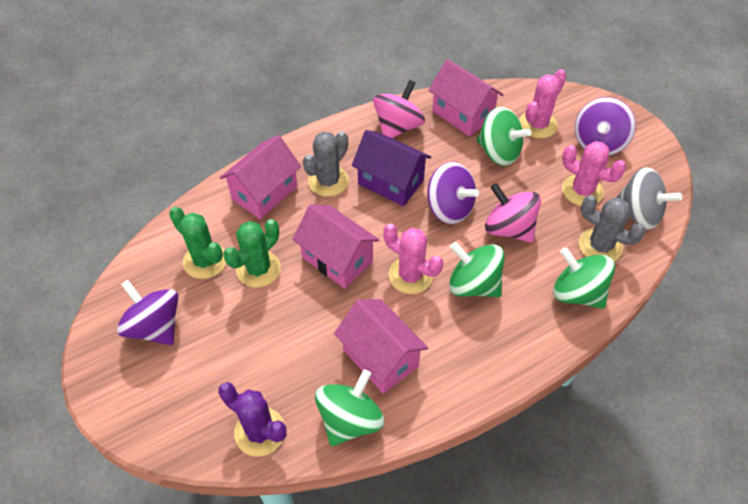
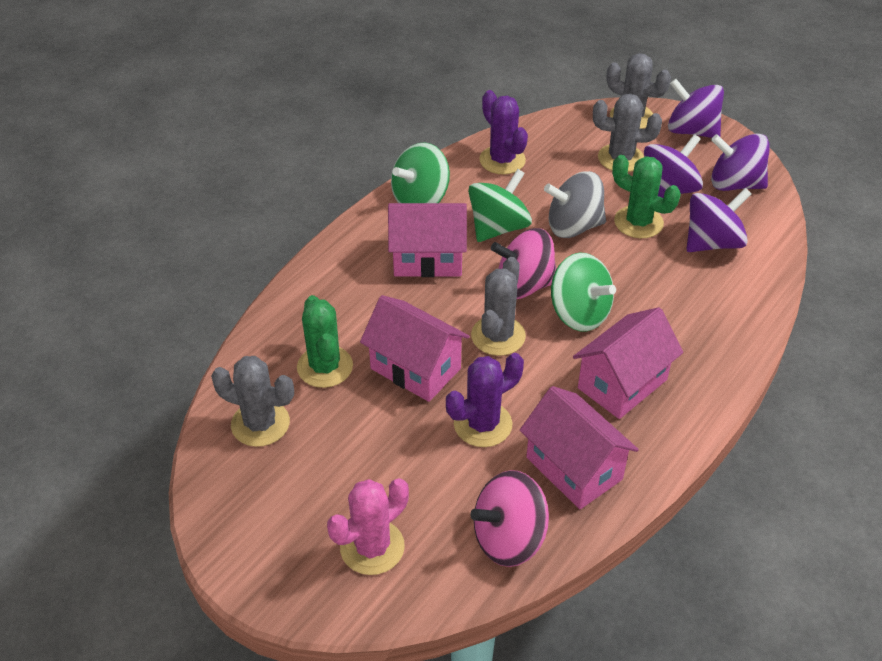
green spinning top: [315,370,384,446] [449,242,505,297] [477,107,532,166] [553,247,615,309] = 4 -> [391,142,450,203] [468,169,532,242] [551,253,616,332] = 3
grey cactus: [303,131,349,197] [579,195,646,262] = 2 -> [211,356,294,447] [471,257,526,356] [593,94,662,172] [606,53,671,129] = 4
pink cactus: [383,224,443,294] [519,69,566,139] [562,141,626,206] = 3 -> [327,478,409,575] = 1
purple cactus: [218,382,287,457] = 1 -> [446,353,524,447] [479,90,528,174] = 2
purple house: [352,130,431,206] = 1 -> none = 0
purple spinning top: [117,280,178,345] [427,162,479,224] [575,97,636,156] = 3 -> [644,134,703,198] [668,79,724,138] [687,188,751,252] [711,134,770,191] = 4

